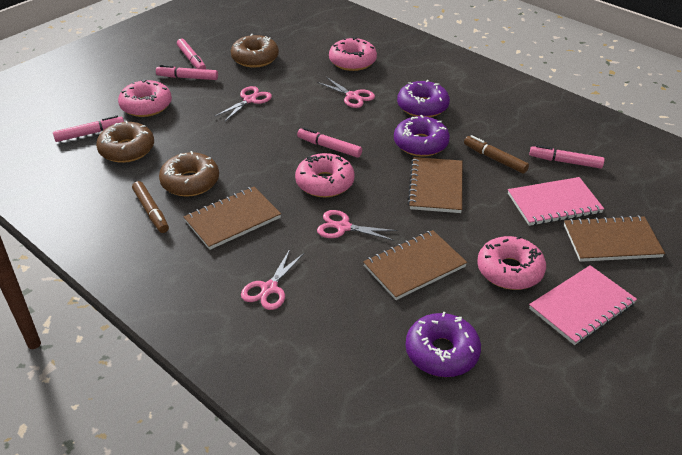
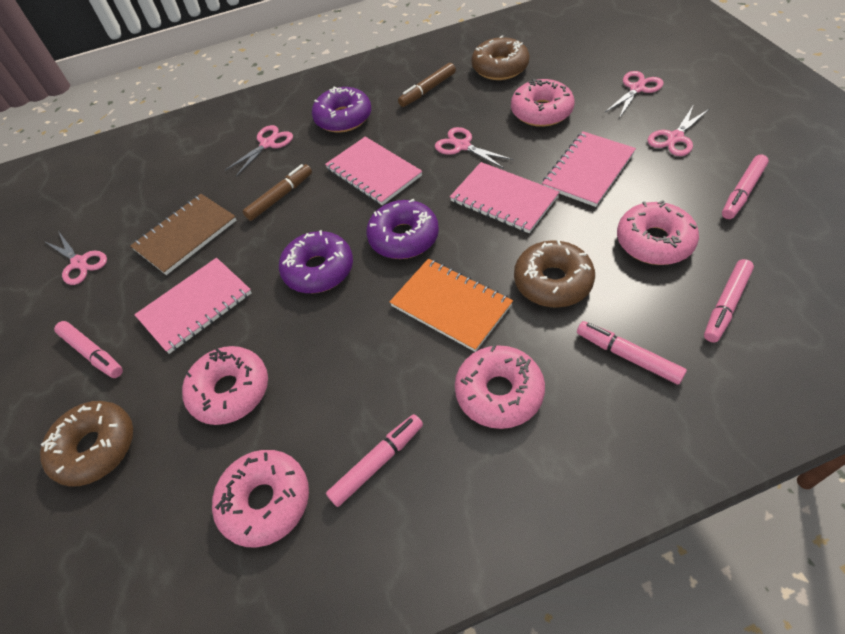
brown notebook: [184,187,281,250] [363,230,467,300] [408,157,462,213] [564,215,665,262] = 4 -> [130,194,237,275] = 1
orange notebook: none = 0 -> [390,259,513,352] = 1
pink donut: [118,79,172,117] [295,153,355,197] [329,37,377,71] [477,236,546,290] = 4 -> [182,346,268,425] [212,450,309,548] [455,345,545,429] [511,79,575,127] [617,200,699,265] = 5
pink notebook: [508,177,604,226] [529,265,637,345] = 2 -> [134,258,252,354] [325,137,422,205] [450,162,560,233] [542,131,636,207] = 4
pink scissors: [215,86,272,122] [241,249,304,310] [317,77,375,108] [317,210,398,241] = 4 -> [44,231,107,285] [225,125,293,176] [435,127,513,168] [605,71,664,118] [647,104,709,156] = 5

